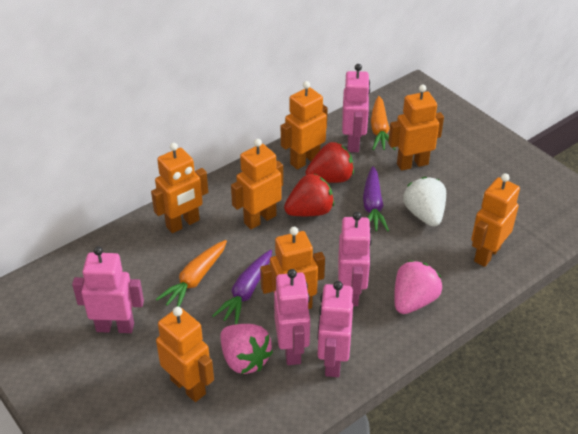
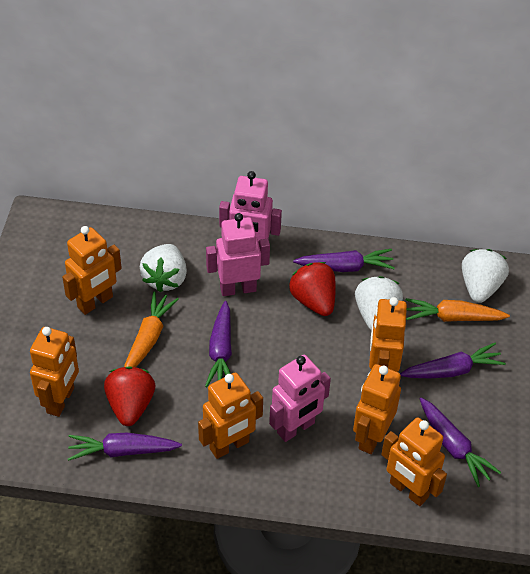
orange robot: [151,143,208,233] [156,307,214,402] [231,139,283,229] [260,227,325,309] [281,81,328,170] [388,85,444,171] [471,173,520,267] = 7 -> [30,327,79,417] [62,226,122,315] [198,373,263,459] [353,364,401,454] [369,297,407,372] [381,417,447,506] = 6
pink robot: [72,246,144,333] [274,269,310,365] [317,281,353,377] [338,212,372,306] [342,64,370,152] = 5 -> [206,213,270,296] [219,171,282,243] [269,355,331,442] = 3
pink strawberry: [220,324,273,374] [394,260,442,314] = 2 -> none = 0
purple carrot: [212,250,272,325] [363,166,389,232] = 2 -> [68,432,182,461] [205,301,232,387] [293,249,395,272] [400,343,506,378] [420,398,501,487] = 5
white strawberry: [403,177,446,227] = 1 -> [140,244,187,292] [355,276,403,331] [462,249,509,303] = 3

